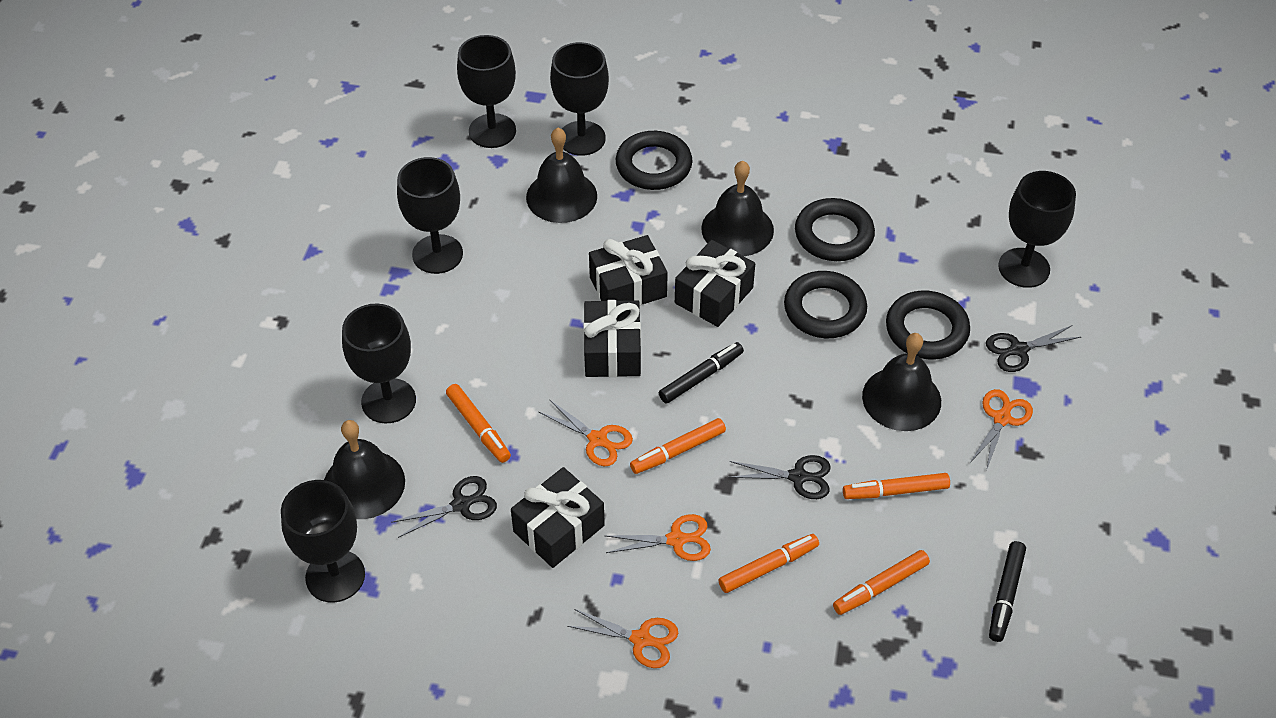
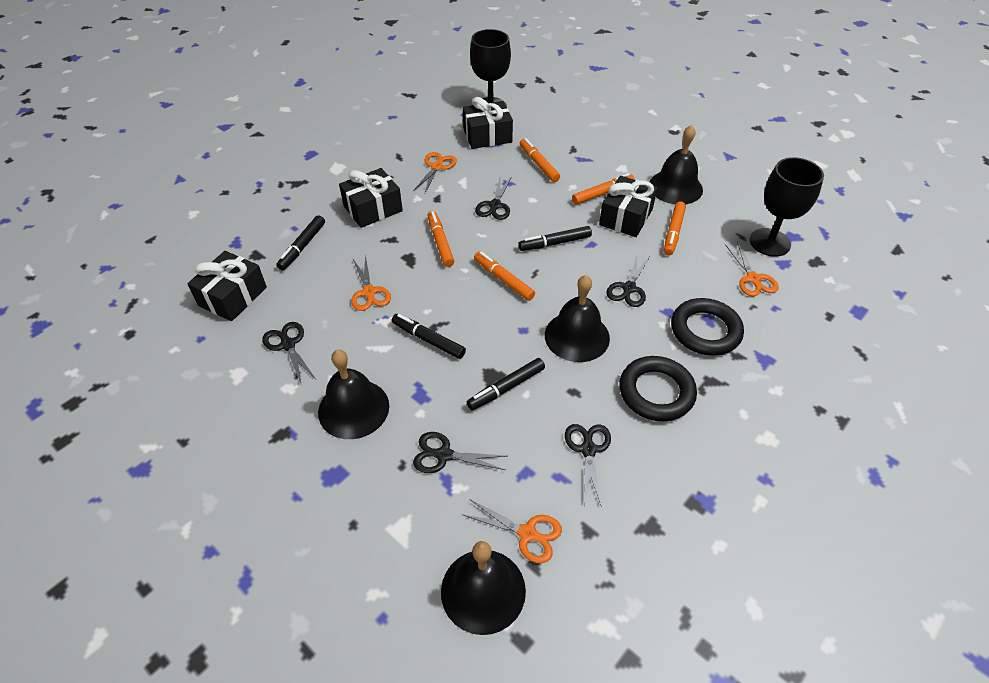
black goblet: [281,480,365,603] [342,304,416,423] [397,157,463,274] [457,35,516,148] [550,42,609,156] [998,171,1076,288] = 6 -> [470,29,511,107] [750,157,824,257] = 2
black marker: [659,342,744,404] [989,541,1026,642] = 2 -> [276,215,325,270] [392,314,466,359] [467,358,545,410] [518,226,592,251] = 4
black ring: [616,131,693,190] [784,271,867,338] [795,198,875,261] [886,290,970,360] = 4 -> [619,356,697,422] [671,298,744,356] = 2
black scissors: [391,476,497,538] [728,455,831,499] [986,325,1081,372] = 3 -> [262,322,316,383] [413,432,506,473] [475,176,512,220] [565,424,611,507] [606,253,650,307] = 5

